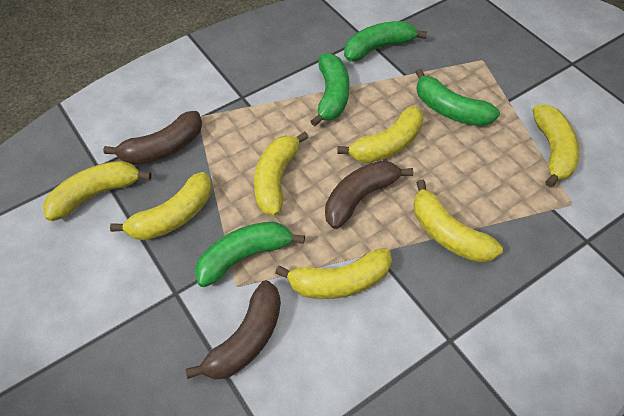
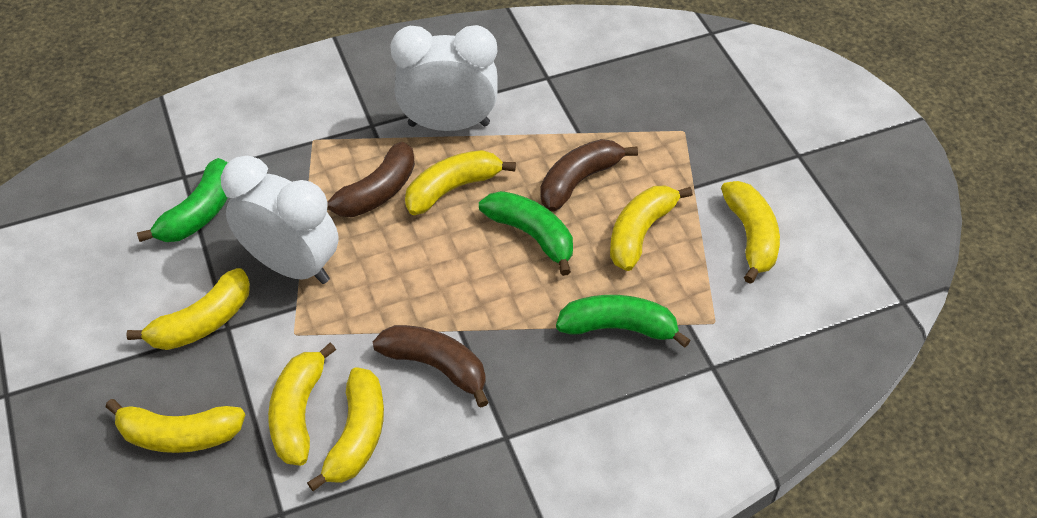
green banana: [195,221,305,287] [310,53,350,126] [344,21,427,62] [415,69,500,126] = 4 -> [137,158,228,242] [479,191,573,276] [556,295,691,348] = 3
white clock: none = 0 -> [221,156,339,284] [390,25,498,131] = 2

